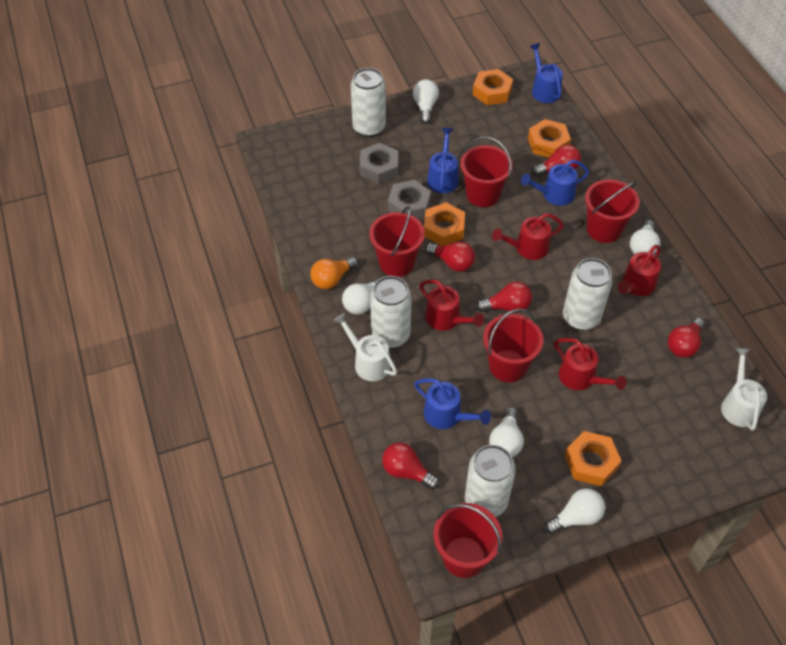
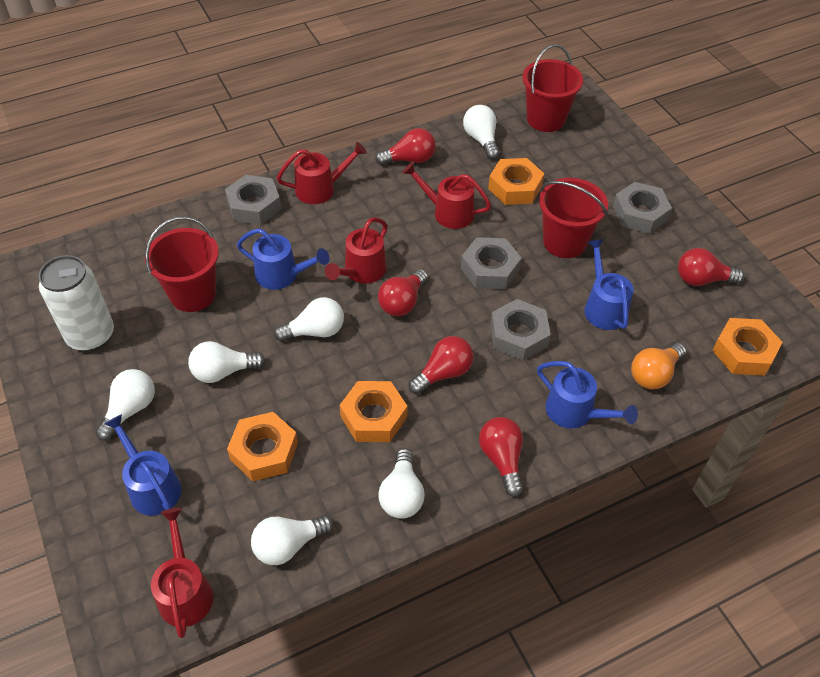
grey nut: [360,143,398,184] [388,180,431,219] = 2 -> [225,175,281,225] [461,237,522,289] [490,299,551,361] [613,182,672,234] = 4
red bucket: [369,206,425,277] [434,503,502,578] [460,136,513,207] [483,308,543,382] [585,179,640,243] = 5 -> [145,216,219,312] [522,44,583,132] [539,178,608,258] = 3
white can: [351,68,386,137] [370,276,412,348] [465,445,516,517] [563,258,613,330] = 4 -> [39,255,114,351] = 1
white light bulb: [342,277,381,315] [413,79,439,124] [489,407,524,457] [545,488,605,534] [630,219,661,255] = 5 -> [96,369,155,441] [188,341,265,383] [251,515,333,565] [274,297,344,341] [378,448,425,518] [463,105,499,159] = 6
white watering can: [334,313,397,381] [721,348,767,430] = 2 -> none = 0

